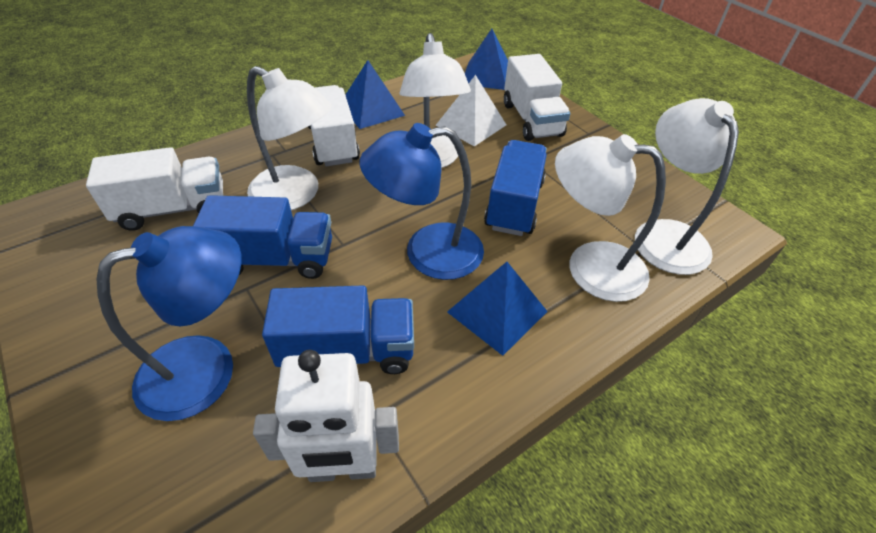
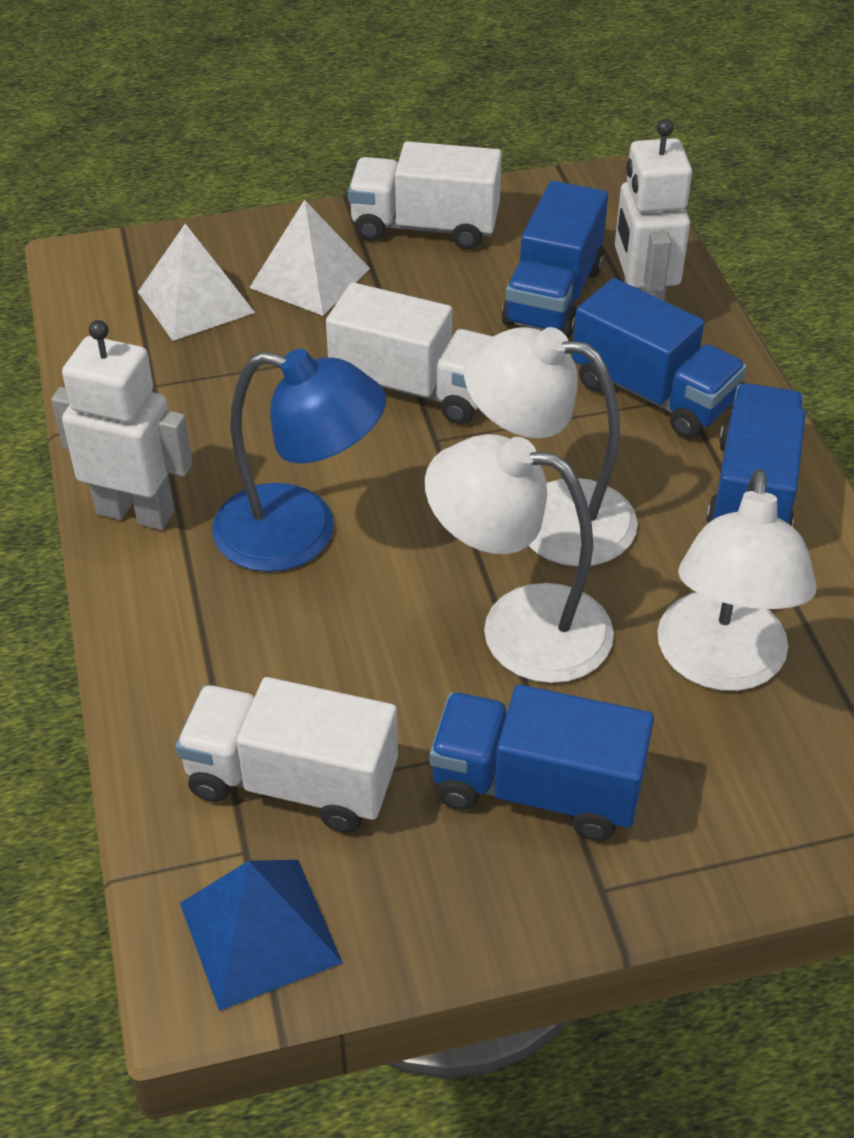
blue lamp: [97,226,241,421] [360,123,484,280] = 2 -> [212,349,386,572] = 1
blue pyramid: [345,60,405,129] [447,262,548,356] [465,29,508,90] = 3 -> [180,860,343,1011] = 1
blue truck: [193,195,332,279] [262,286,414,374] [484,140,547,236] = 3 -> [430,684,654,841] [502,181,608,338] [572,278,747,439] [706,383,806,527] = 4
white lamp: [247,66,332,210] [400,33,471,168] [555,134,666,302] [635,98,739,275] = 4 -> [425,434,614,683] [464,327,638,567] [657,469,816,691] = 3
white pyramid: [436,75,506,147] = 1 -> [138,224,255,341] [249,200,370,316] = 2
white robot: [253,350,399,482] = 1 -> [51,320,192,530] [615,119,692,301] = 2

